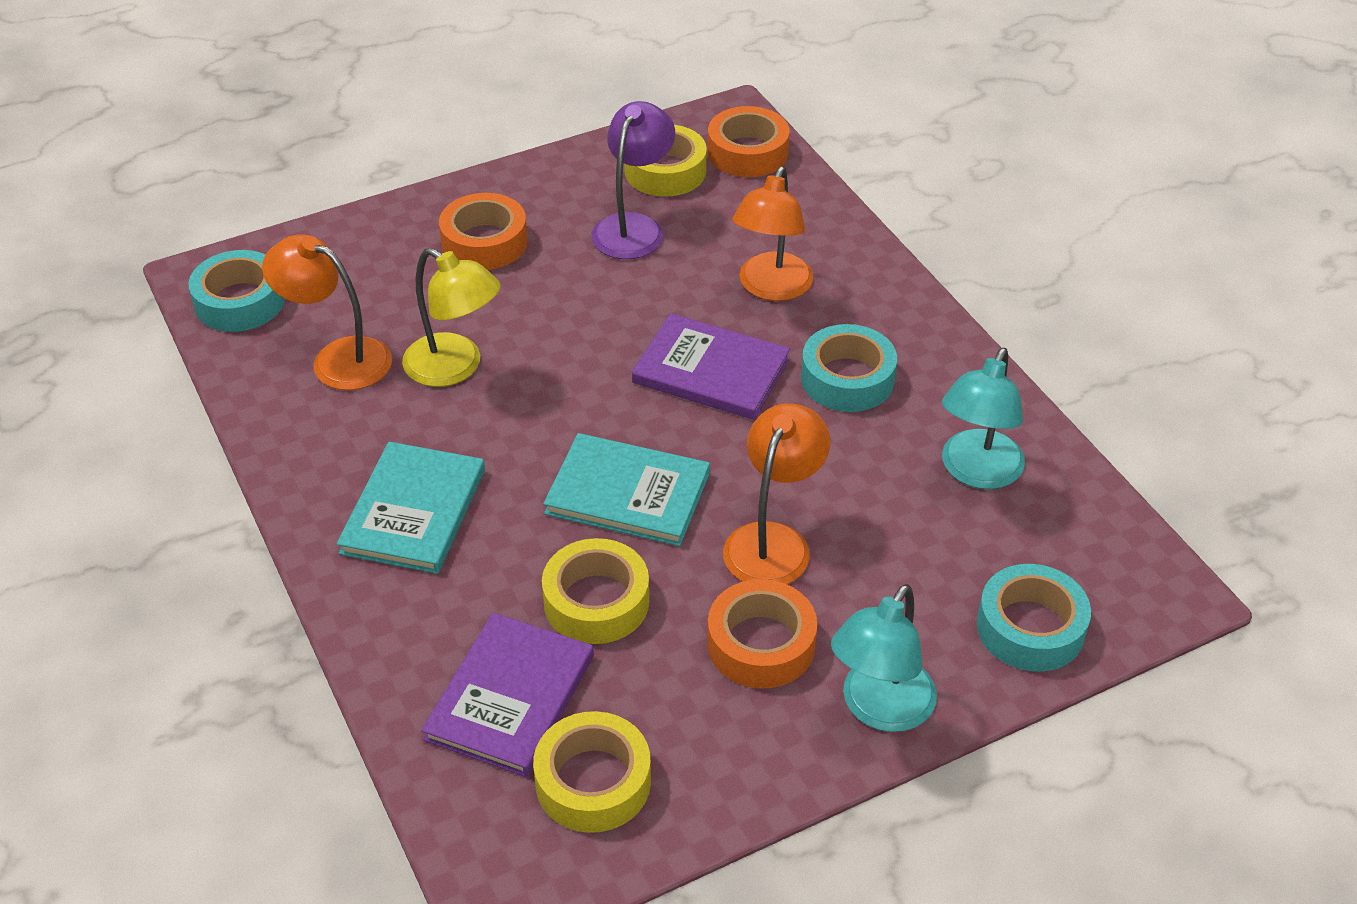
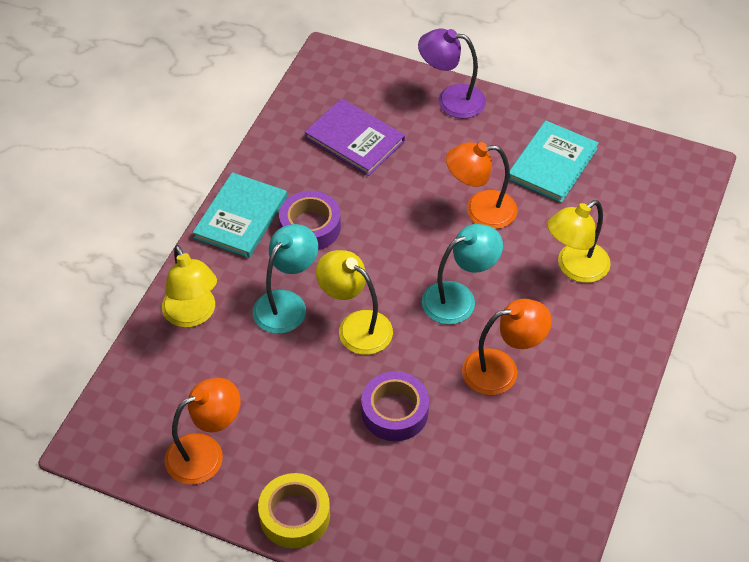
orange tape: [439,193,528,270] [707,579,817,689] [708,106,790,177] = 3 -> none = 0
purple book: [421,613,594,777] [632,313,790,420] = 2 -> [305,98,405,176] = 1
purple tape: none = 0 -> [279,191,341,250] [361,371,429,441] = 2
turquoise tape: [189,250,285,332] [801,324,897,412] [977,564,1091,672] = 3 -> none = 0
yellow lamp: [402,248,501,387] = 1 -> [162,245,217,328] [316,250,393,355] [547,200,611,283] = 3
yellow tape: [533,711,651,833] [542,538,649,644] [624,125,707,197] = 3 -> [258,473,330,549] = 1

